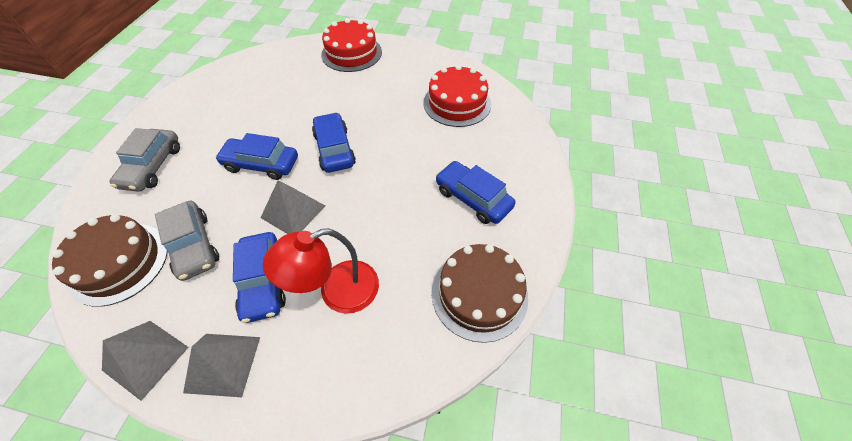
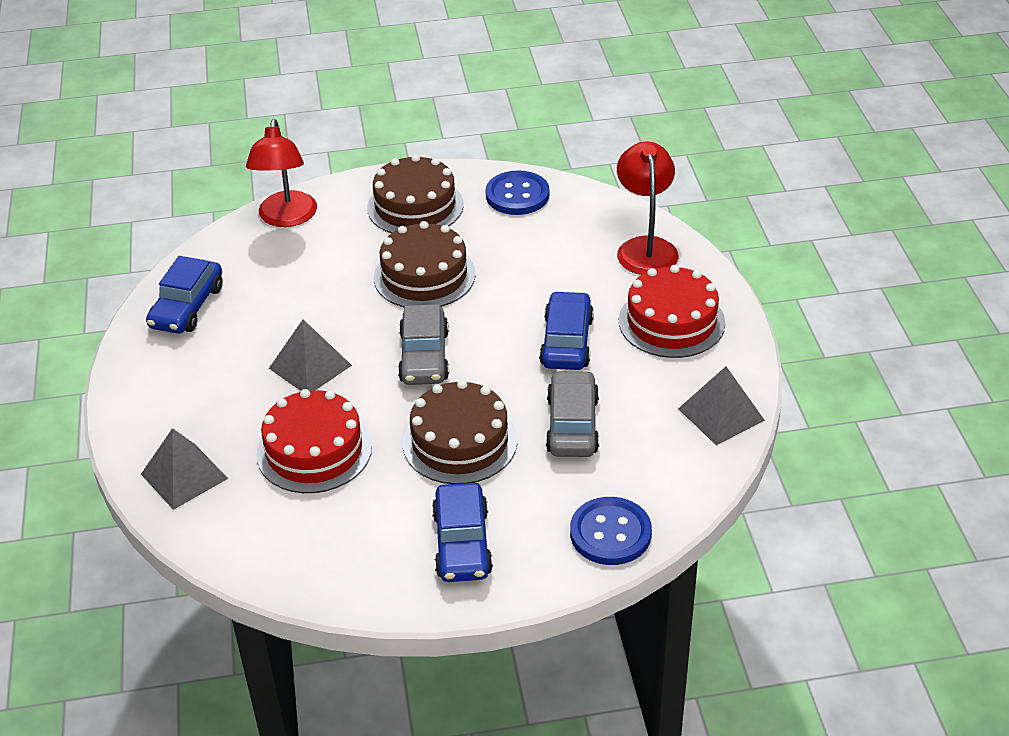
blue button: none = 0 -> [485,170,550,215] [570,497,652,565] = 2
blue car: [215,133,298,180] [233,232,286,323] [312,112,356,173] [436,161,516,224] = 4 -> [146,256,223,334] [432,483,493,582] [539,291,594,370] = 3
brown cake: [52,214,168,307] [432,244,528,343] = 2 -> [367,154,464,233] [374,221,476,307] [403,380,517,484] = 3
red lamp: [263,229,379,314] = 1 -> [246,119,317,227] [617,142,679,275] = 2

